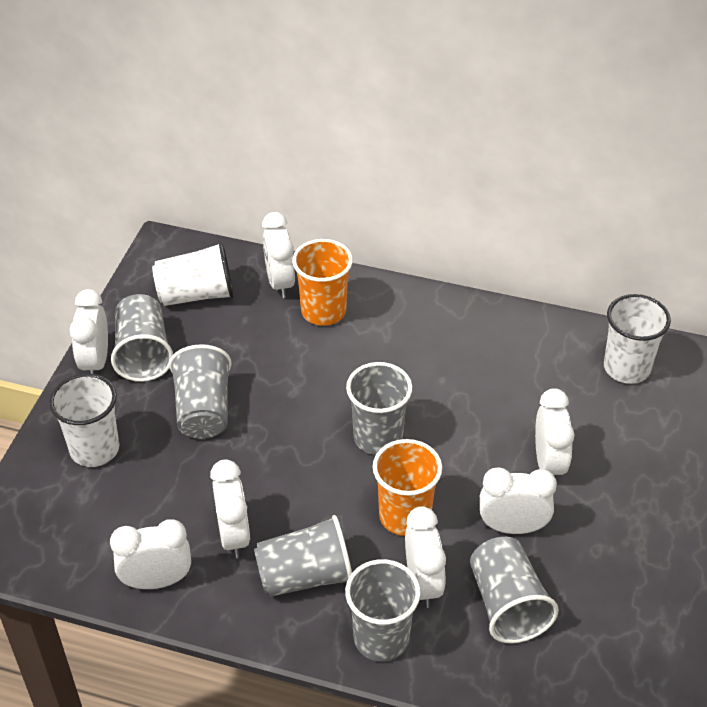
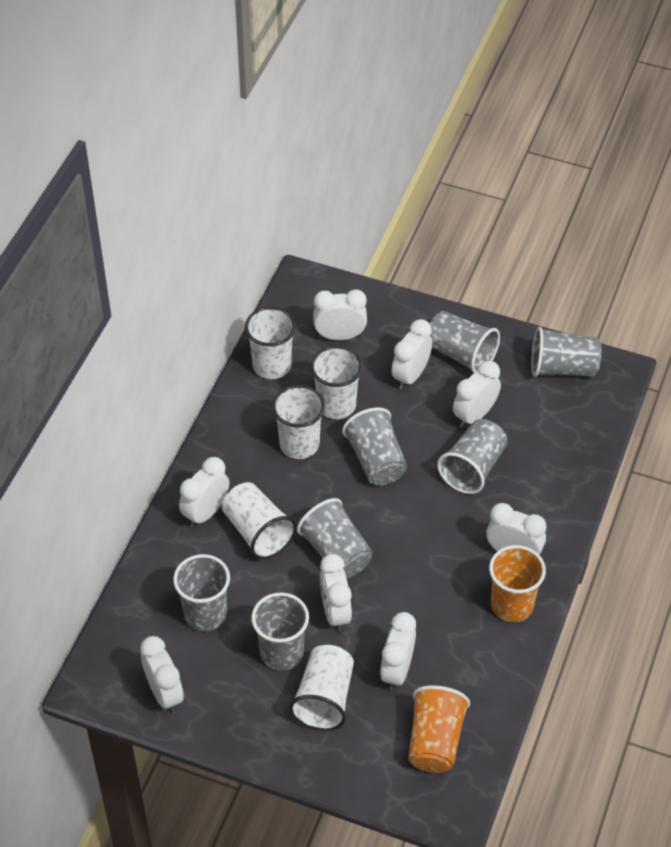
grey cup: [111,294,173,382] [169,344,232,439] [254,515,352,597] [345,559,421,662] [346,362,412,455] [470,537,559,644] = 6 -> [173,554,230,632] [251,592,309,671] [297,498,373,578] [342,407,407,485] [430,311,500,373] [437,419,507,494] [531,327,601,377] = 7
white clock: [70,289,108,374] [110,519,191,589] [210,459,250,558] [262,212,295,298] [405,507,446,608] [480,468,557,534] [535,388,574,479] = 7 -> [140,636,184,713] [179,457,229,527] [313,289,367,340] [320,554,352,632] [380,612,416,691] [392,319,432,390] [453,361,501,428] [486,503,546,555] = 8
white cup: [49,374,119,467] [152,242,234,306] [604,294,671,384] = 3 -> [222,482,297,559] [245,307,296,379] [272,385,325,459] [289,645,354,731] [311,346,363,419] = 5

